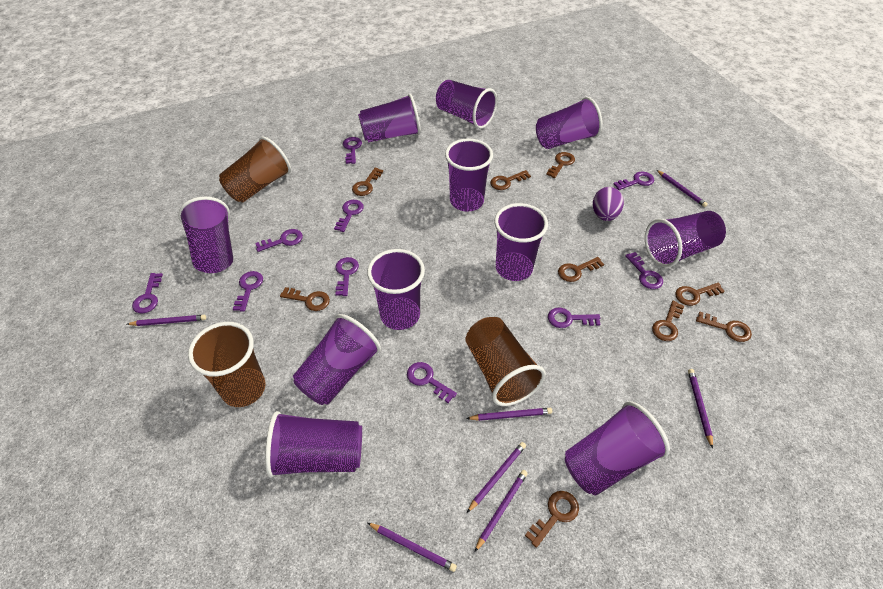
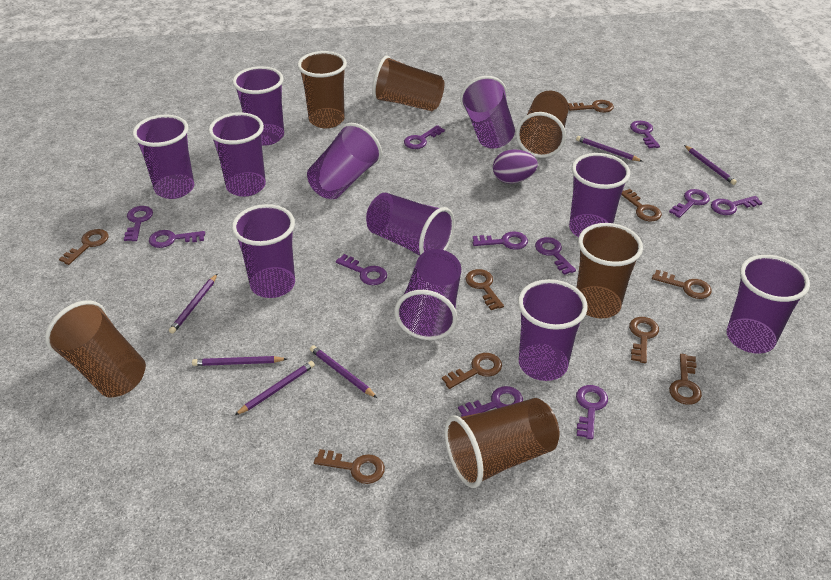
brown cup: [188,322,265,407] [219,137,291,202] [466,317,546,406] = 3 -> [45,300,146,398] [297,51,347,128] [372,56,445,111] [445,398,560,488] [516,91,569,158] [576,223,643,318] = 6
purple key: [132,273,163,314] [233,271,263,312] [255,229,303,252] [334,200,364,232] [335,257,359,296] [343,137,362,164] [407,362,457,403] [548,308,600,328] [614,171,654,190] [625,252,663,289] = 10 -> [124,206,153,241] [149,230,205,248] [336,254,387,285] [404,125,445,149] [458,386,523,417] [473,231,528,250] [535,237,576,275] [576,385,608,439] [630,121,660,148] [669,189,710,218] [711,196,762,215] = 11
purple pencil: [127,315,206,326] [368,523,457,572] [466,408,552,421] [467,442,526,513] [475,470,528,552] [657,170,708,207] [688,369,713,449] = 7 -> [169,274,217,334] [192,356,287,366] [234,361,315,416] [310,345,377,398] [576,136,642,161] [684,145,737,185] = 6

